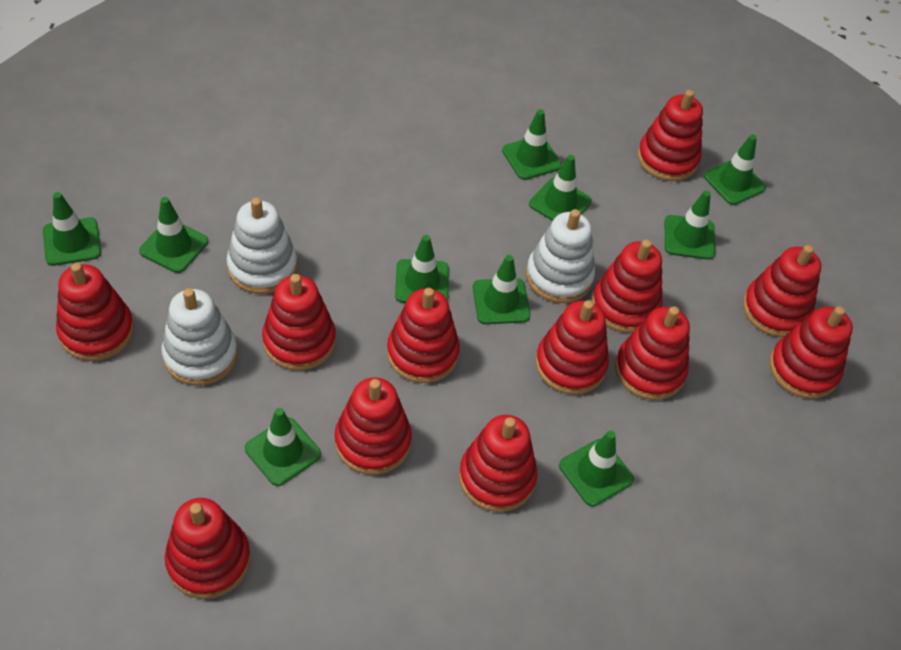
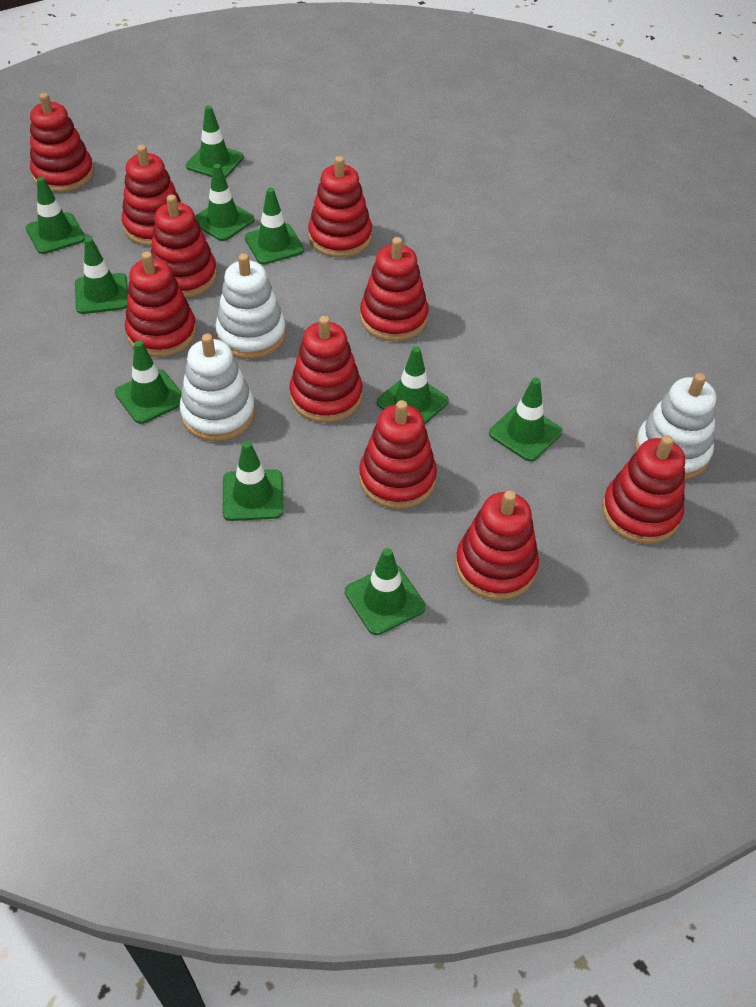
red stacking toy: [56,263,134,361] [165,498,250,599] [262,274,336,371] [335,377,412,475] [387,288,460,383] [459,415,537,512] [535,300,609,395] [592,240,663,333] [615,306,690,400] [638,90,703,181] [743,245,821,337] [770,306,853,399] = 12 -> [30,93,94,193] [122,145,181,246] [125,251,197,357] [151,195,217,298] [289,316,362,423] [308,156,372,258] [359,400,437,509] [360,237,428,341] [455,491,539,600] [602,435,685,544] = 10

